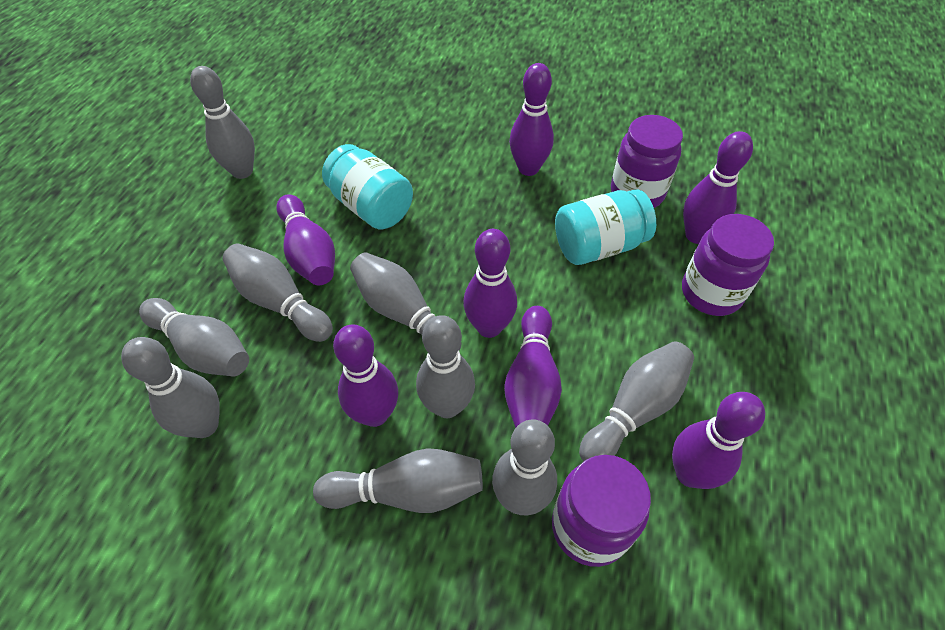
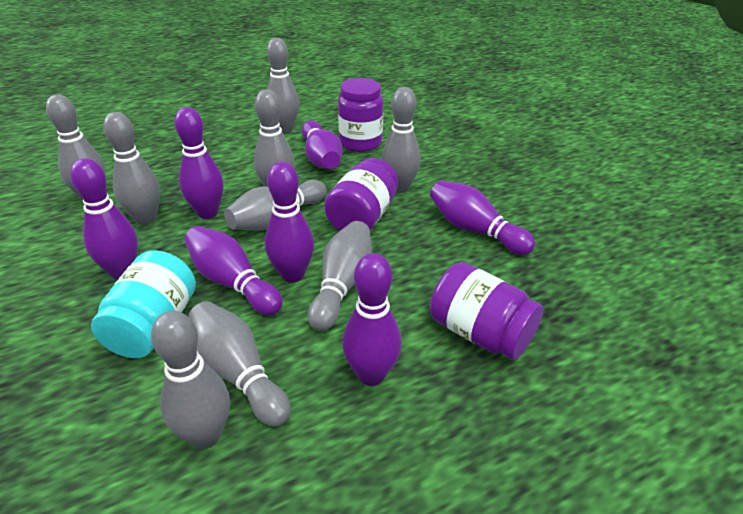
turquoise jar: [322,144,413,229] [555,189,656,265] = 2 -> [91,250,196,358] = 1

